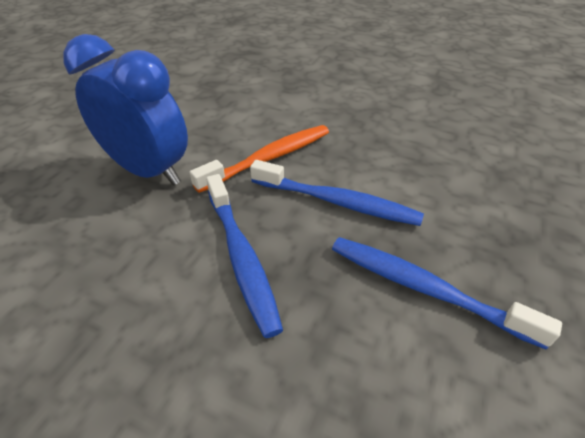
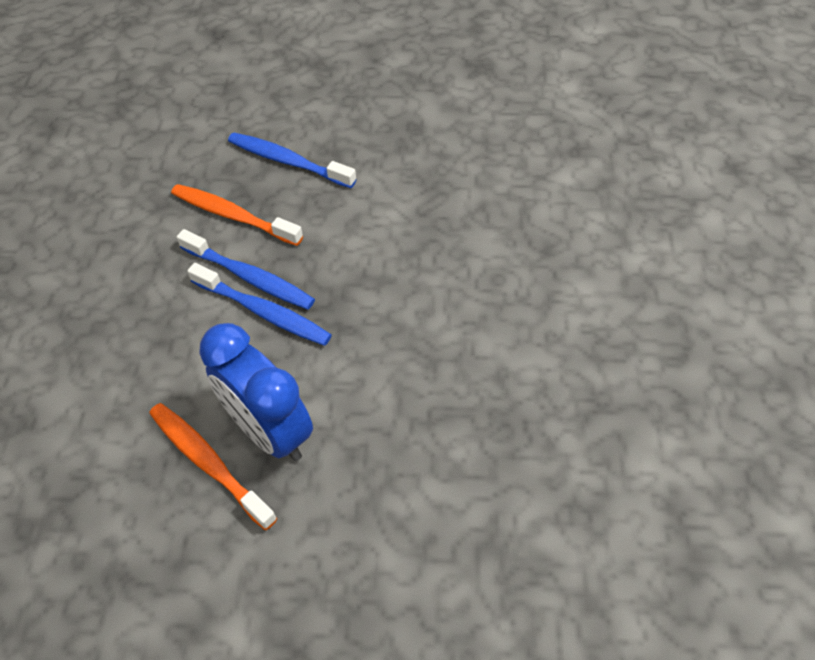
orange toothbrush: [189,125,329,193] = 1 -> [149,403,277,530] [171,184,303,246] = 2

